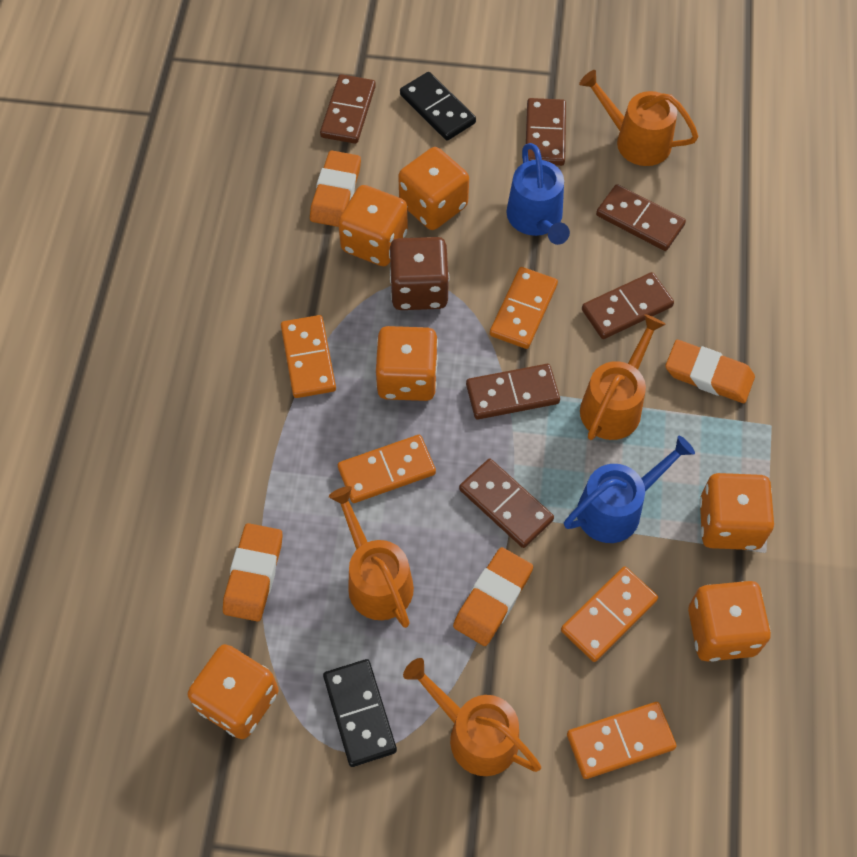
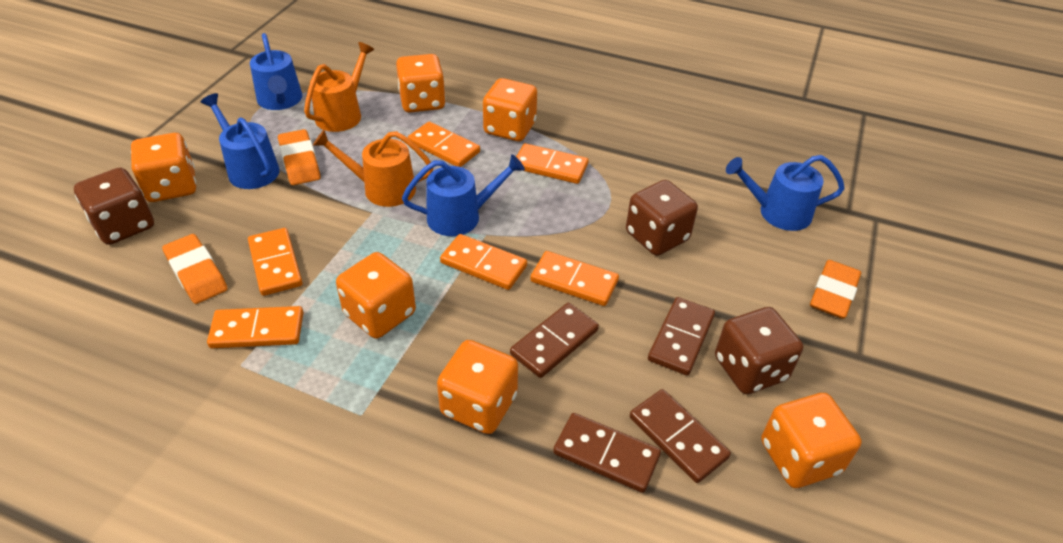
black domino: [323,659,397,767] [400,72,476,141] = 2 -> none = 0
blue watering can: [506,143,570,245] [564,436,695,543] = 2 -> [201,93,280,189] [250,33,302,110] [402,154,525,236] [726,155,845,231] = 4
brown dice: [389,237,449,310] = 1 -> [74,167,154,245] [626,180,698,256] [715,307,803,394] = 3
brown domino: [320,74,376,144] [459,459,554,548] [466,364,560,419] [526,98,566,166] [582,272,674,339] [596,184,686,251] = 6 -> [510,303,599,378] [553,413,661,493] [630,389,731,483] [648,297,715,376] = 4
orange domino: [281,315,336,398] [338,435,436,503] [490,267,558,349] [561,567,658,662] [567,702,677,779] = 5 -> [207,306,304,348] [248,228,303,296] [408,122,480,167] [440,234,527,290] [516,143,589,184] [530,251,619,306] = 6
orange eraser: [223,523,283,621] [310,150,361,227] [453,547,533,646] [665,340,755,403] = 4 -> [162,234,228,304] [278,129,321,185] [810,260,861,319] = 3
orange watering can: [329,486,414,628] [403,658,541,776] [579,70,699,166] [580,314,666,440] = 4 -> [304,42,374,132] [313,130,433,207] = 2

